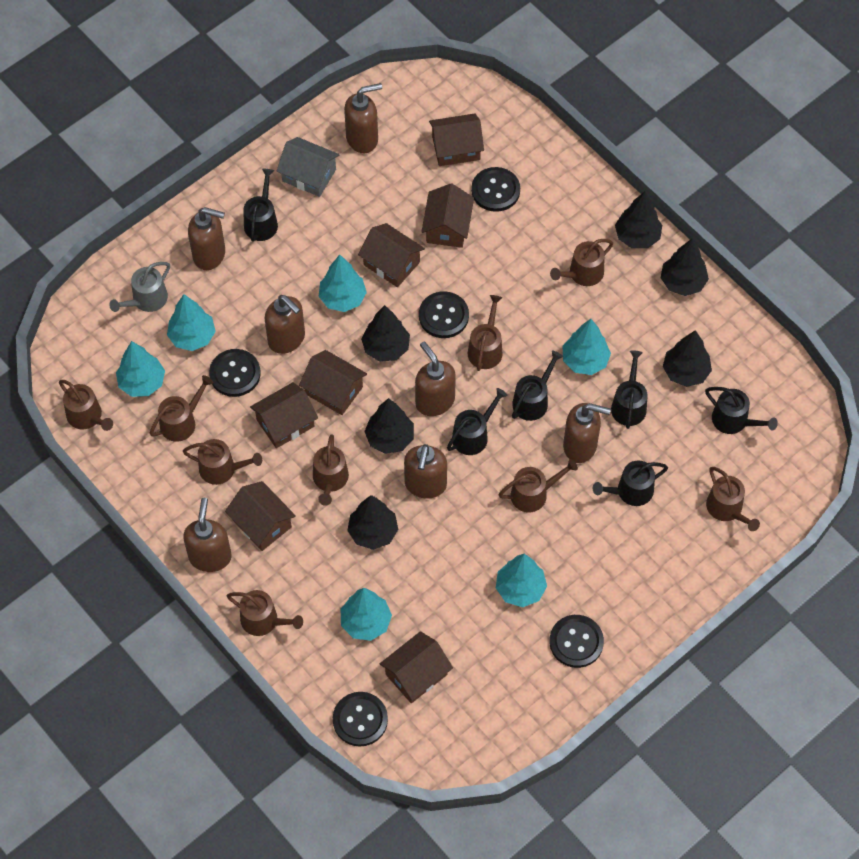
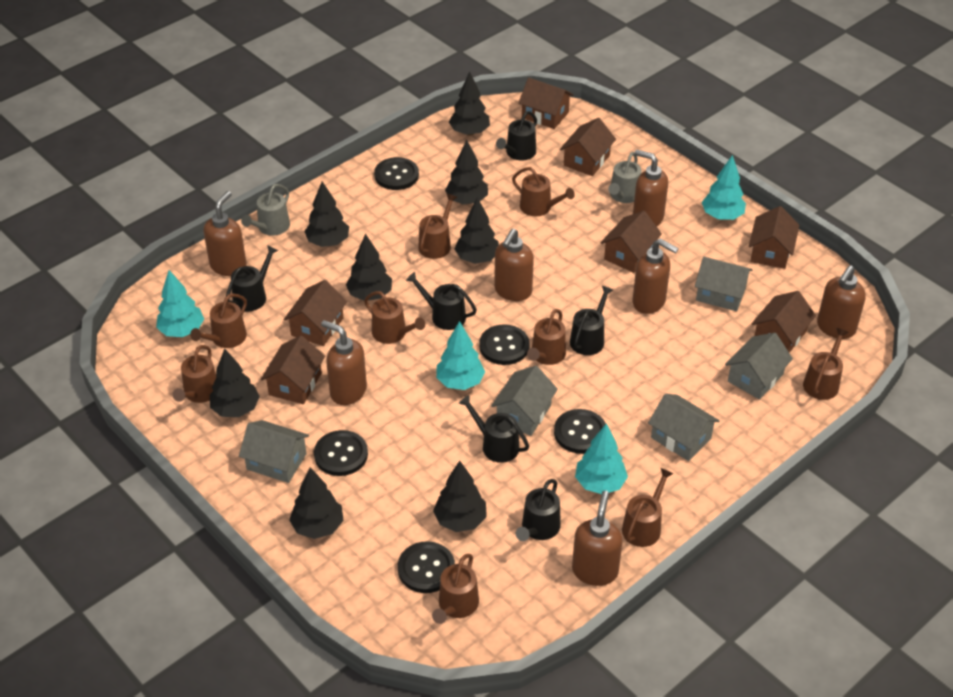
black tree: [347,495,398,550] [361,305,410,362] [364,398,414,454] [615,192,662,248] [661,238,709,296] [663,330,712,387] = 6 -> [210,349,260,417] [289,467,344,539] [304,181,349,247] [346,234,392,301] [433,461,487,532] [445,140,488,204] [449,72,490,136] [454,197,499,264] = 8
grey house: [277,137,340,197] = 1 -> [239,420,309,483] [491,366,558,436] [648,394,719,461] [695,257,753,311] [725,333,793,400] = 5
grey watering can: [109,262,170,312] = 1 -> [241,184,290,236] [608,152,641,203] = 2
turquoise tree: [116,341,165,397] [167,294,216,351] [319,255,367,312] [341,588,392,641] [496,554,547,607] [563,319,611,375] = 6 -> [156,270,204,337] [436,321,485,390] [575,423,628,494] [702,155,746,220] = 4

